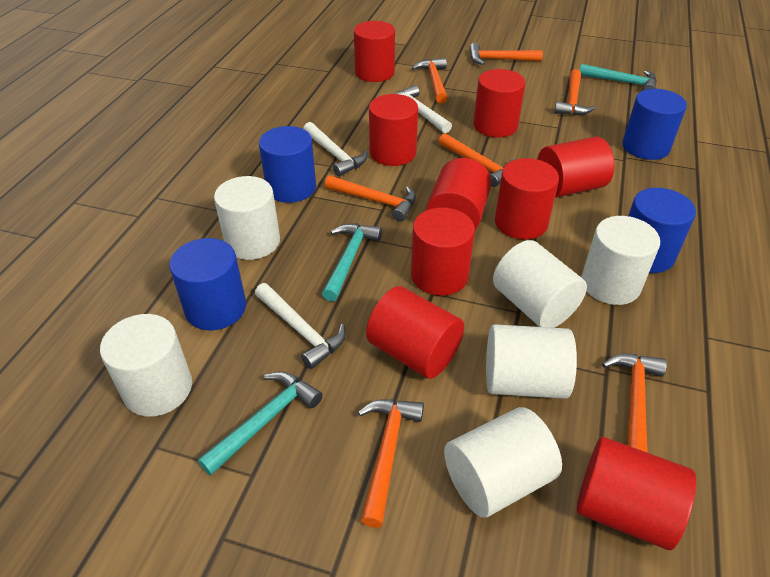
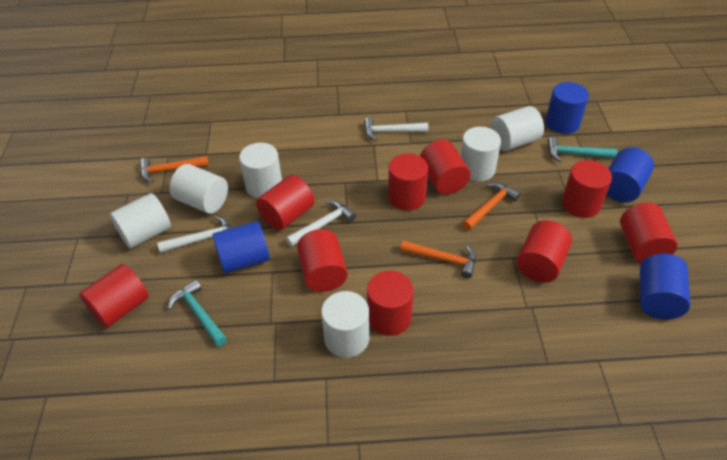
orange hammer: [325,175,416,222] [358,399,424,528] [412,58,447,103] [438,133,514,187] [469,43,543,65] [554,69,595,115] [602,354,667,453] = 7 -> [140,156,208,183] [400,240,476,278] [462,182,521,230] = 3
turquoise hammer: [198,372,323,475] [322,223,382,302] [580,64,657,90] = 3 -> [168,280,227,346] [547,137,617,162] = 2

